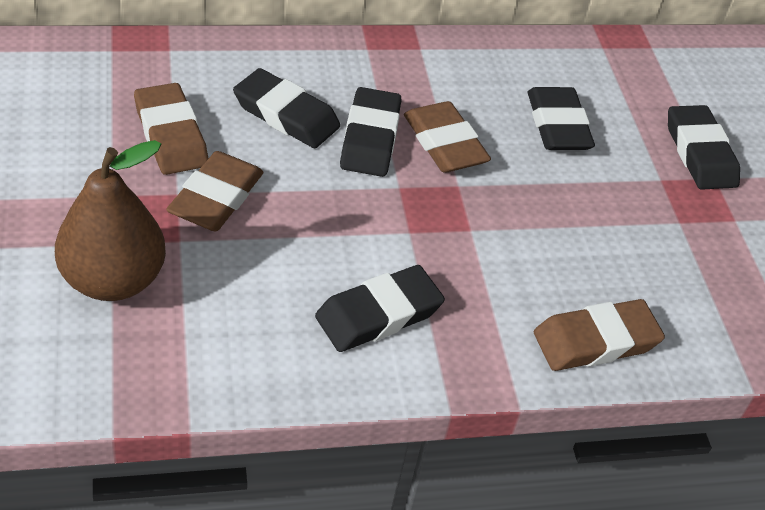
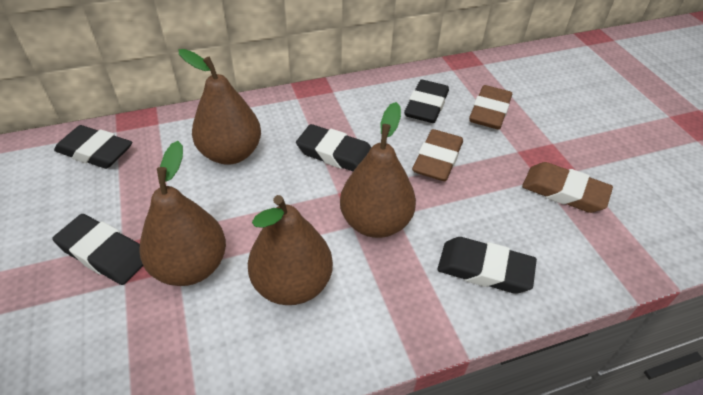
brown eraser: [134,83,208,175] [166,151,264,231] [404,101,491,172] [534,299,665,371] = 4 -> [412,129,463,181] [469,85,512,130] [522,162,613,213] = 3
brown pear: [55,140,166,301] = 1 -> [139,141,226,286] [179,49,261,165] [248,195,333,305] [340,102,416,238] = 4

